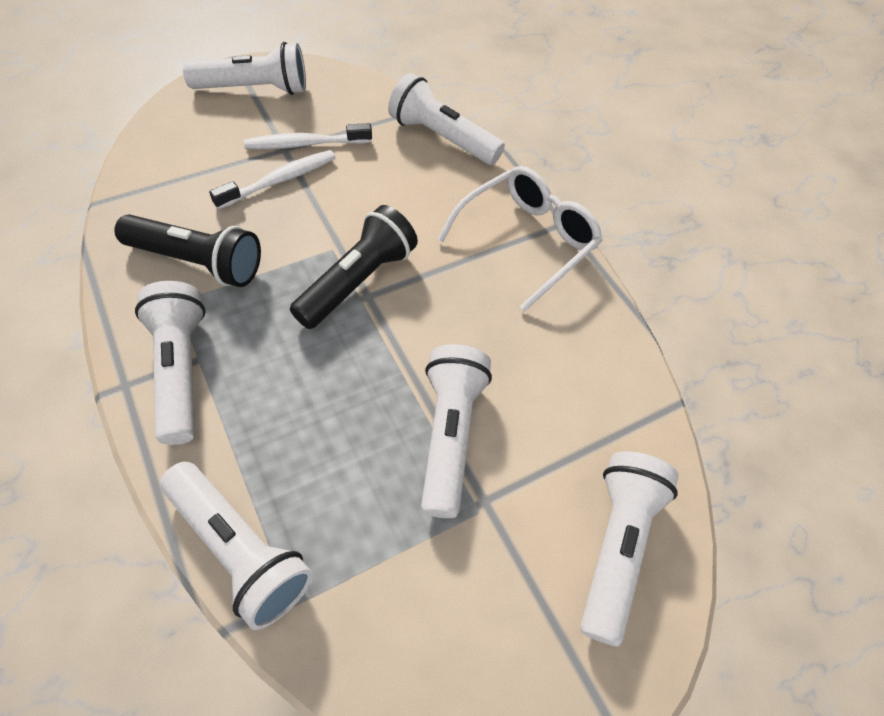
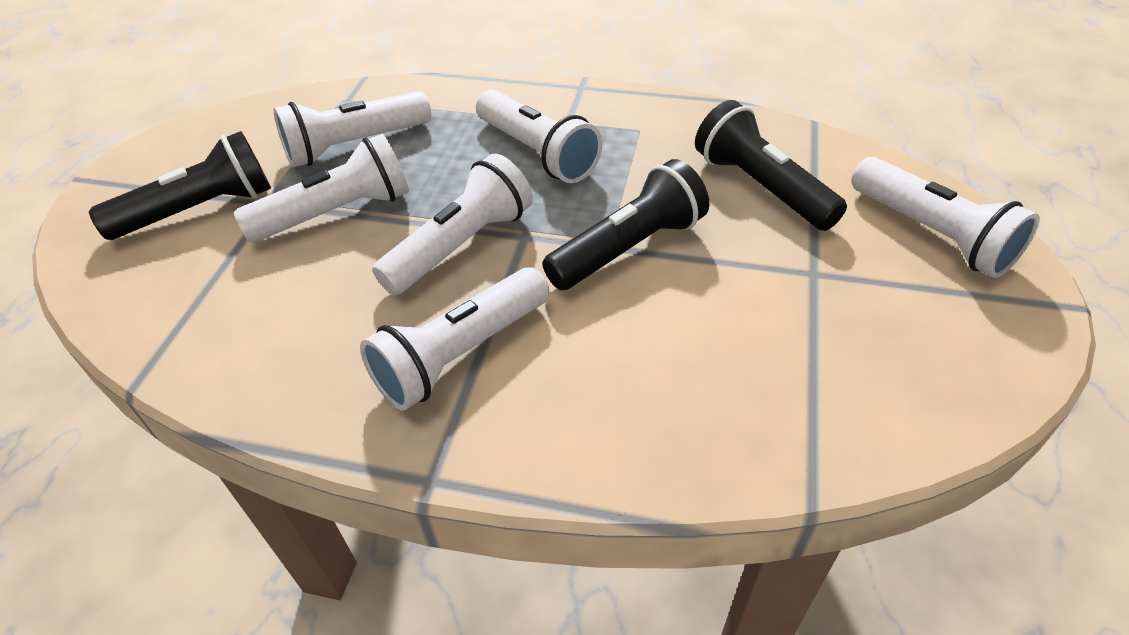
black flashlight: [114,215,261,287] [290,205,418,329] = 2 -> [89,131,271,240] [542,159,709,290] [695,100,847,231] = 3
white glasses: [438,166,602,312] = 1 -> none = 0
white toothbrush: [209,150,336,210] [244,123,372,149] = 2 -> none = 0

